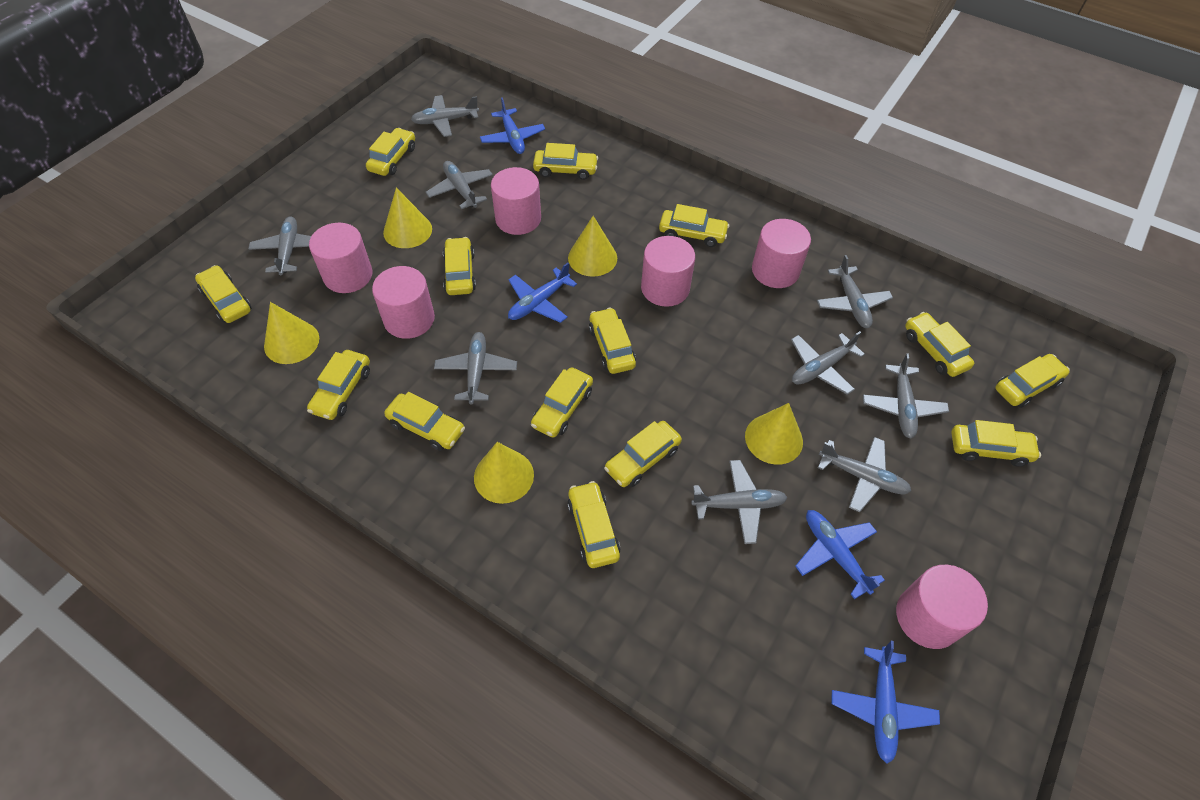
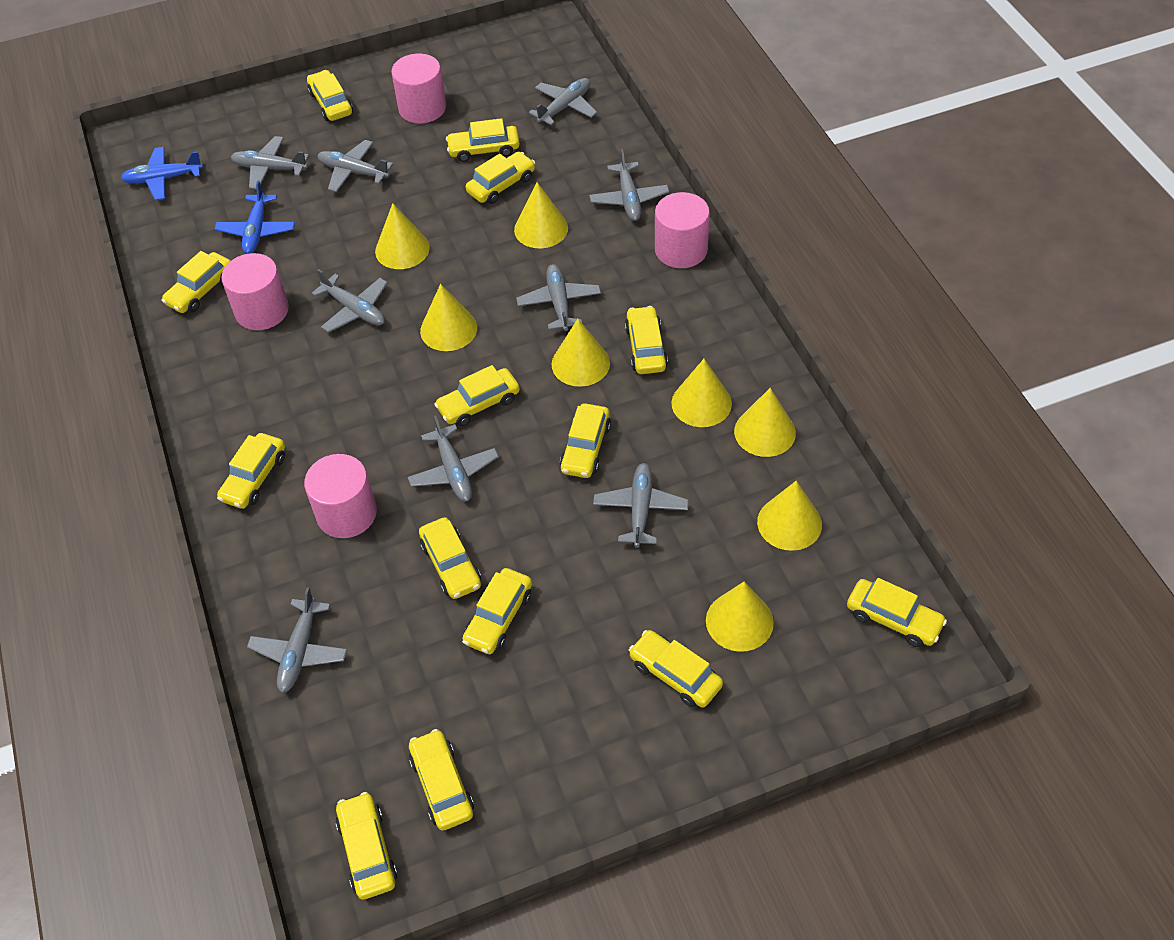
blue plane: [480,98,545,154] [508,263,577,323] [795,510,885,599] [831,641,940,763] = 4 -> [121,147,203,200] [215,180,295,254] = 2
pink cylinder: [309,223,372,293] [372,266,435,339] [491,167,541,235] [641,236,695,307] [752,219,811,288] [896,565,988,649] = 6 -> [221,253,289,330] [304,454,377,538] [391,54,446,123] [655,192,710,268] = 4
yellow cone: [264,302,319,364] [383,188,432,248] [474,442,534,504] [568,216,617,277] [745,403,803,465] = 5 -> [375,203,430,269] [420,284,477,351] [514,182,568,248] [551,319,610,387] [671,359,732,427] [706,582,774,652] [734,388,796,457] [757,481,822,551] = 8

